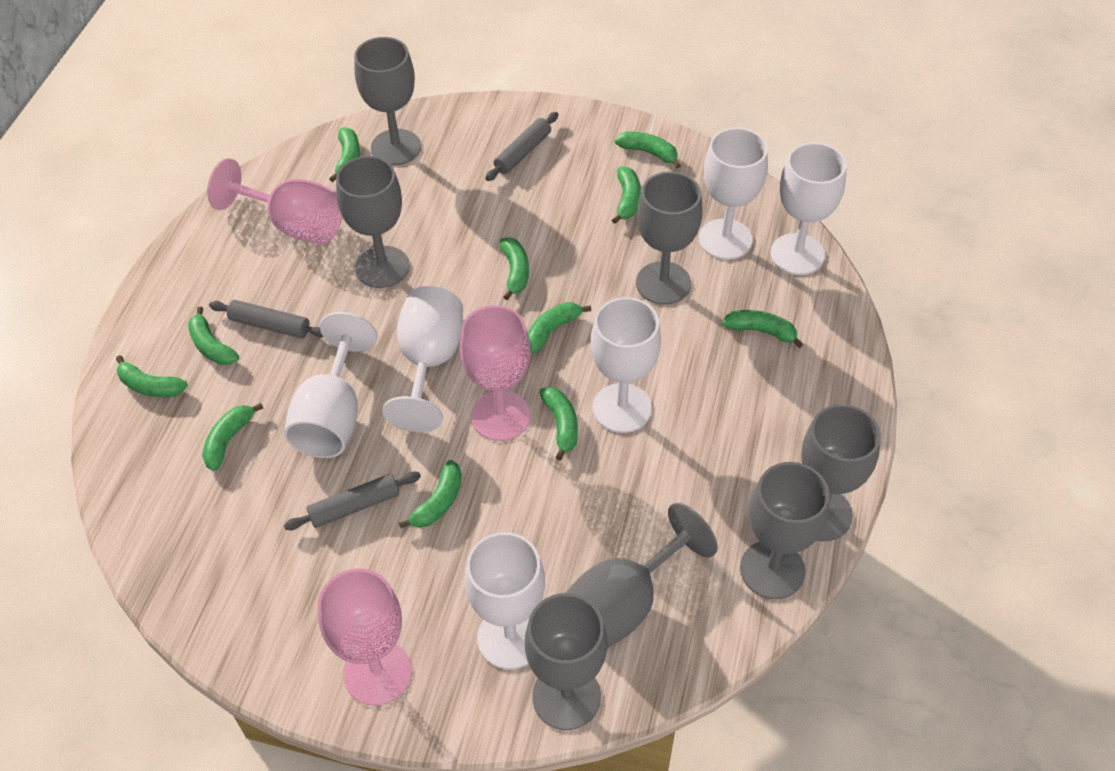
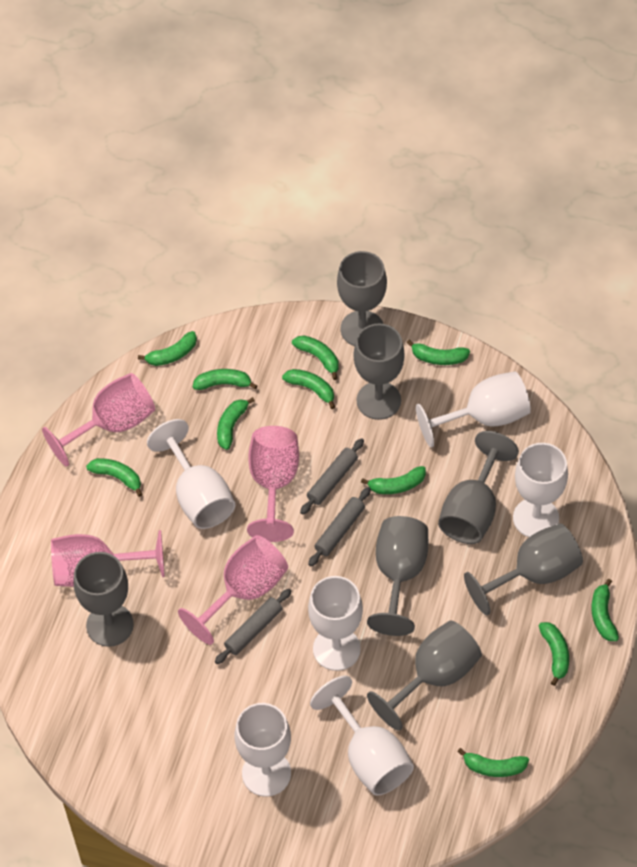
pink goblet: [207,158,342,244] [318,568,412,705] [460,305,531,441] = 3 -> [42,373,155,467] [51,530,165,587] [178,535,288,645] [247,426,299,542] = 4

